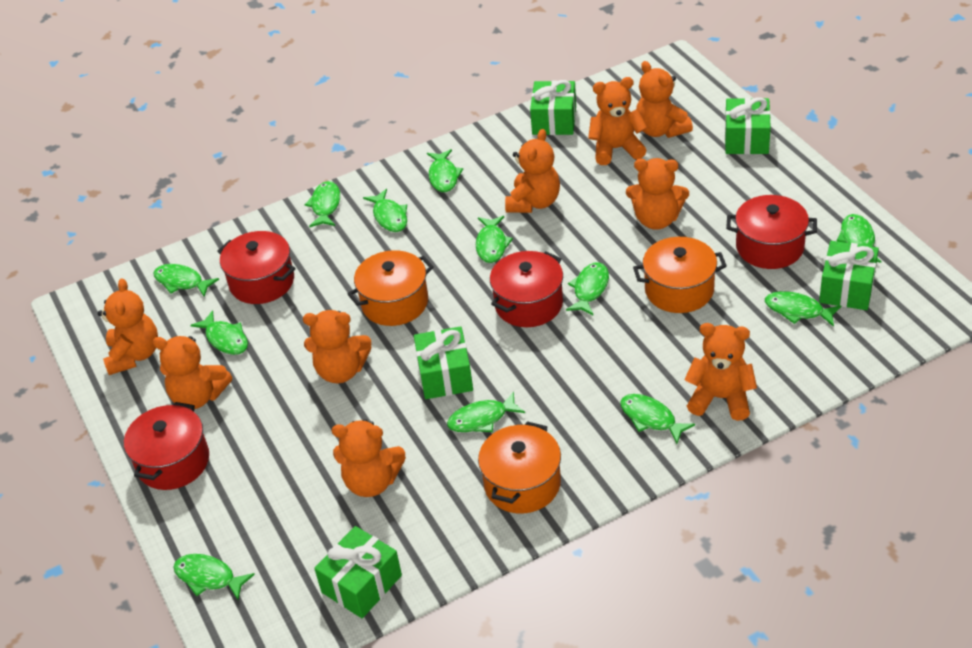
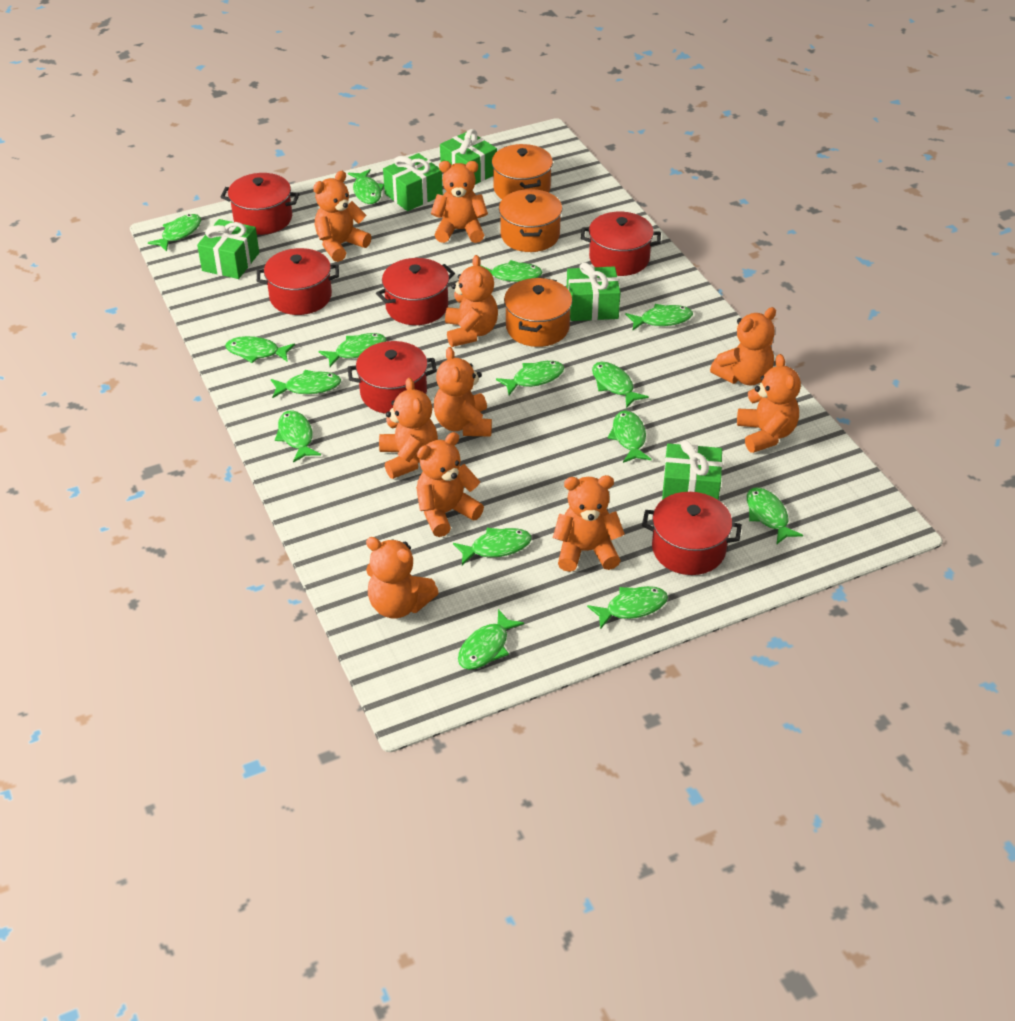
green fish: [153,264,219,297] [173,554,255,600] [190,310,248,355] [304,181,340,227] [363,189,407,232] [427,149,463,192] [447,391,525,432] [476,216,513,263] [566,262,609,316] [620,394,695,444] [765,291,841,327] [837,214,882,262] = 12 -> [148,214,201,252] [225,336,295,363] [271,370,341,398] [275,410,321,463] [319,333,386,367] [348,169,384,204] [453,528,532,565] [458,609,524,670] [480,260,543,282] [496,361,564,395] [587,586,668,630] [592,362,649,408] [608,410,652,463] [625,304,693,330] [747,487,803,545] = 15
orange teddy bear: [98,278,158,375] [152,336,232,409] [303,310,371,383] [332,419,406,497] [505,129,560,213] [588,77,647,165] [626,158,689,230] [636,61,693,138] [684,323,757,421] = 9 -> [313,171,371,262] [366,537,439,618] [379,378,438,479] [416,432,484,537] [431,161,488,243] [434,347,492,437] [445,255,498,347] [553,475,625,572] [710,307,776,385] [737,354,801,453] = 10
red pot: [124,402,209,490] [217,231,295,304] [490,251,563,327] [726,195,817,269] = 4 -> [221,173,299,235] [257,248,339,315] [347,341,437,414] [376,258,455,325] [581,212,661,276] [642,492,742,575] = 6

